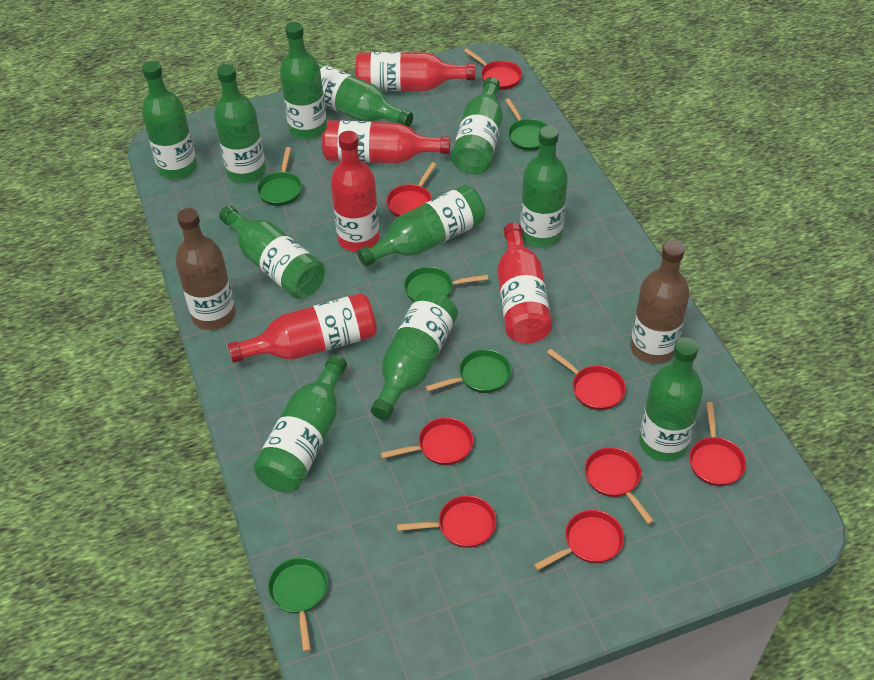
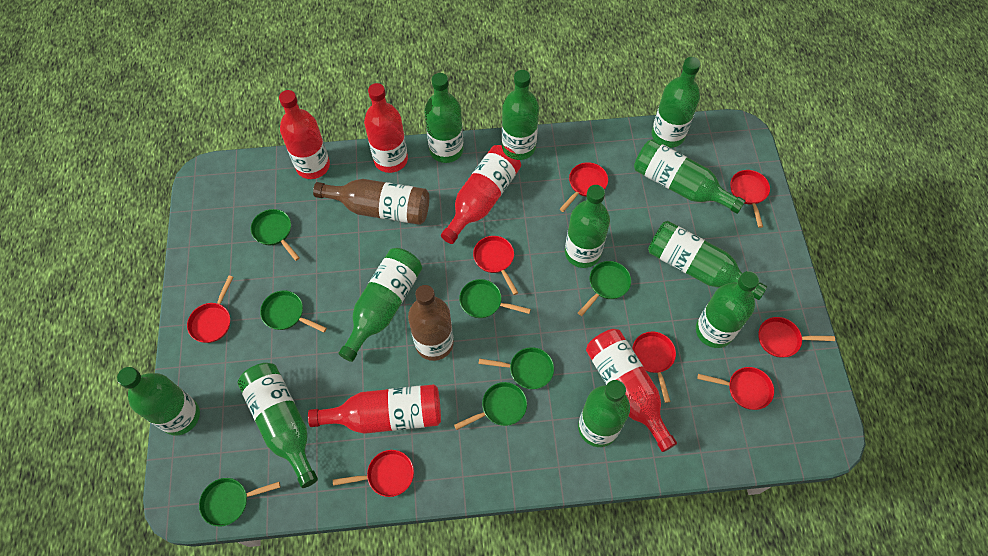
green pan: [257,147,302,206] [268,557,328,652] [404,267,488,302] [425,349,511,393] [505,98,548,151] = 5 -> [199,478,280,527] [251,209,300,261] [260,290,327,333] [454,382,527,430] [459,279,531,318] [478,347,554,389] [578,261,631,316] = 7

